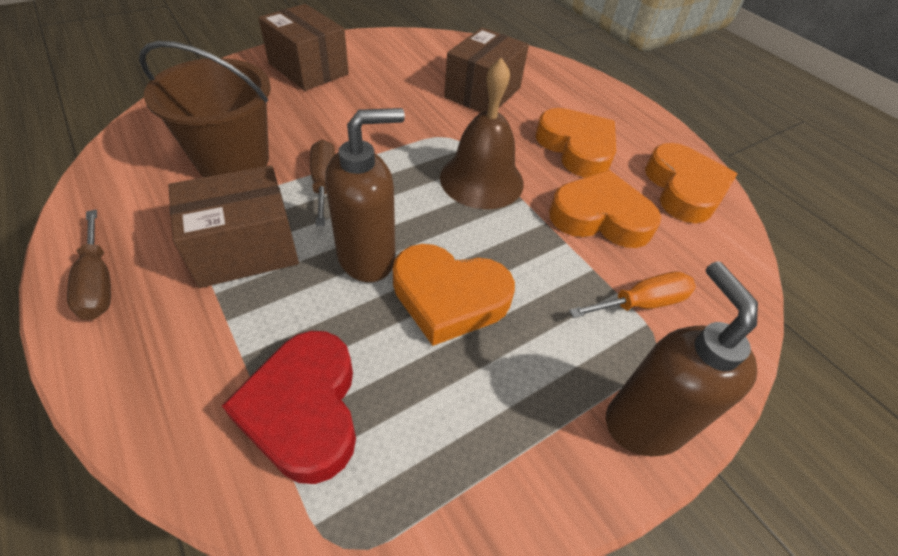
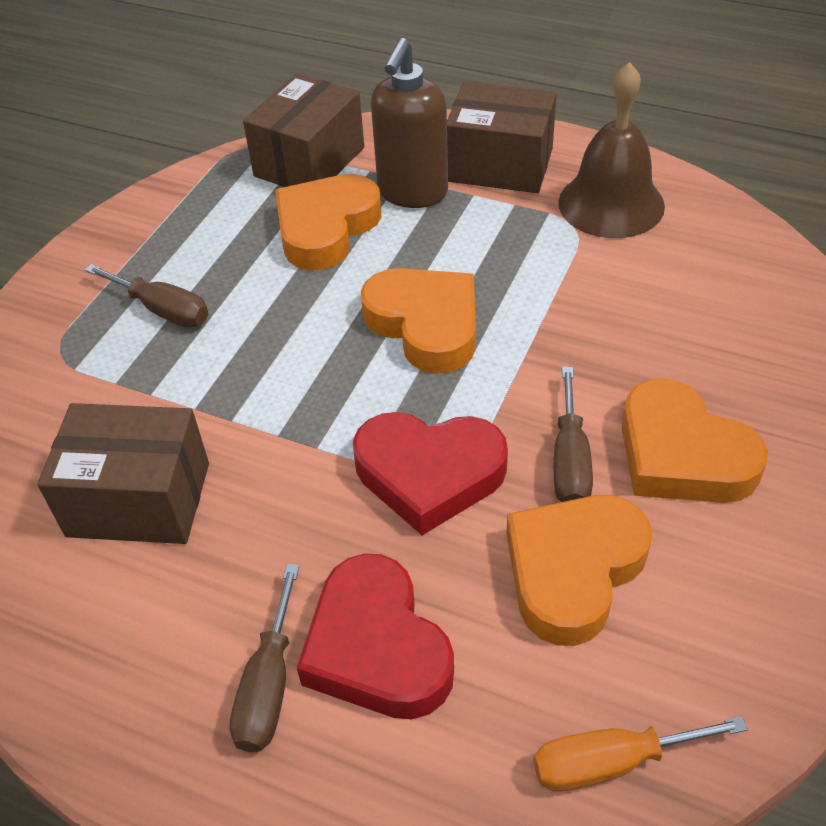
brown bucket: [139,41,271,177] = 1 -> none = 0
brown screwdriver: [67,210,111,320] [310,140,335,226] = 2 -> [84,264,208,327] [230,564,299,752] [554,367,593,502] = 3
brown soap dispenser: [325,108,405,282] [606,261,758,456] = 2 -> [371,38,448,208] = 1
red heart: [222,331,356,484] = 1 -> [297,553,454,719] [353,412,508,535] = 2

